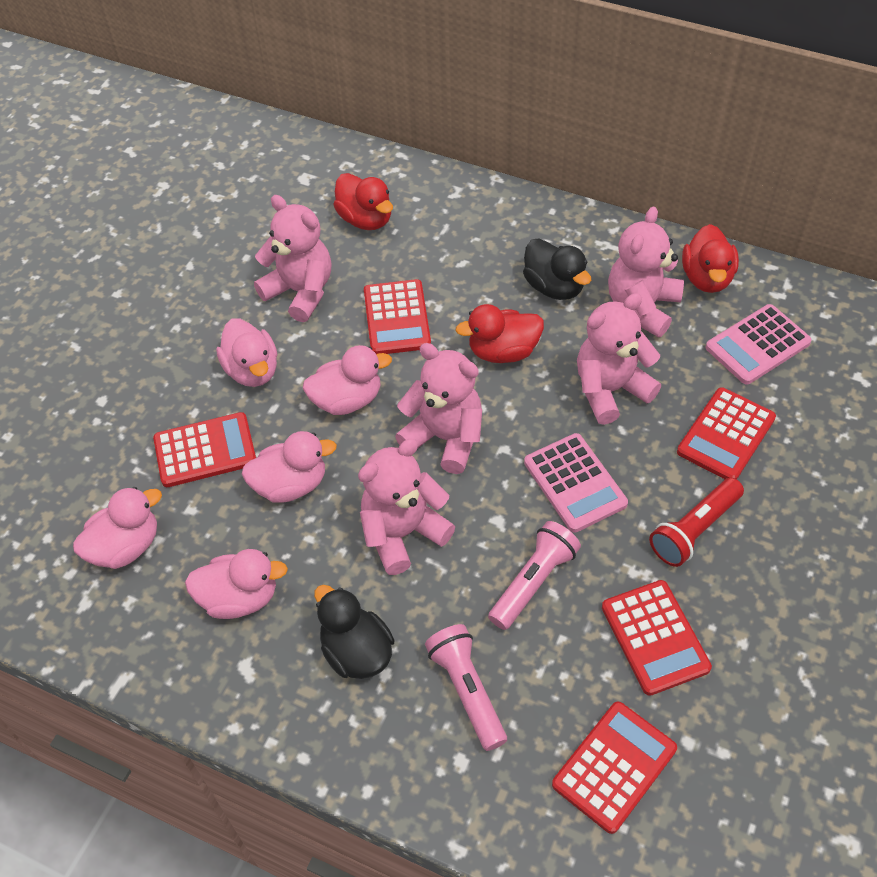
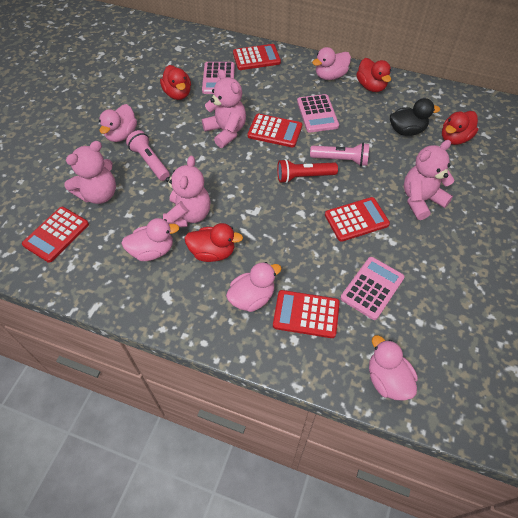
black duck: [314,585,395,679] [523,238,591,300] = 2 -> [390,98,440,136] = 1
pink calculator: [524,433,628,533] [706,304,812,385] = 2 -> [202,62,235,94] [297,94,339,133] [340,257,405,320] = 3
pink teddy bear: [254,195,331,322] [358,439,455,575] [395,343,482,474] [577,293,661,425] [608,206,684,337] = 5 -> [64,141,116,204] [163,156,211,227] [202,69,246,148] [404,140,455,220] = 4
red duck: [333,173,393,230] [455,304,544,363] [682,224,739,293] = 3 -> [160,65,191,100] [185,223,243,262] [356,58,391,92] [442,111,478,145] = 4

